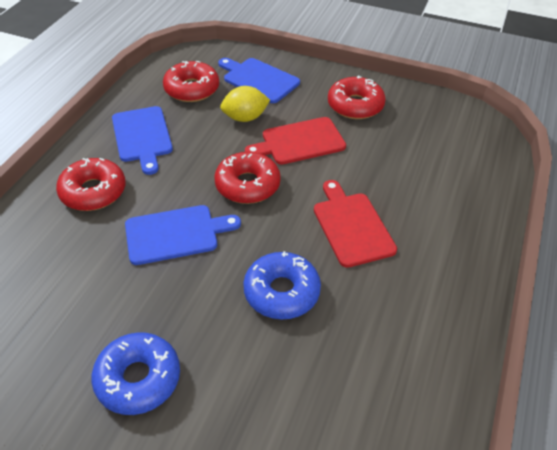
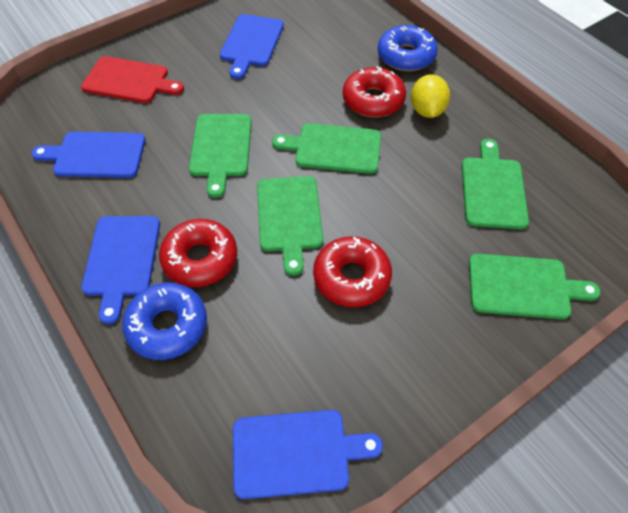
blue cutting board: [112,106,173,175] [125,205,241,265] [218,58,300,103] = 3 -> [32,132,145,178] [81,216,160,324] [220,14,284,79] [233,410,383,499] = 4
green cutting board: none = 0 -> [189,114,252,198] [257,176,323,276] [272,123,381,174] [462,139,529,229] [469,254,600,319] = 5
red cutting board: [245,117,346,165] [314,180,397,268] = 2 -> [81,56,184,103] = 1
red donut: [56,158,126,211] [163,61,219,102] [214,152,281,204] [328,75,386,119] = 4 -> [159,219,237,287] [313,236,392,307] [343,66,406,117] = 3

